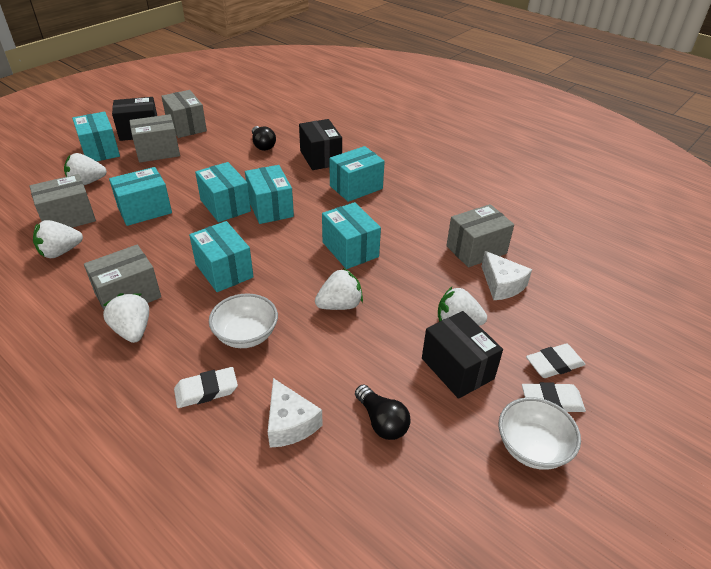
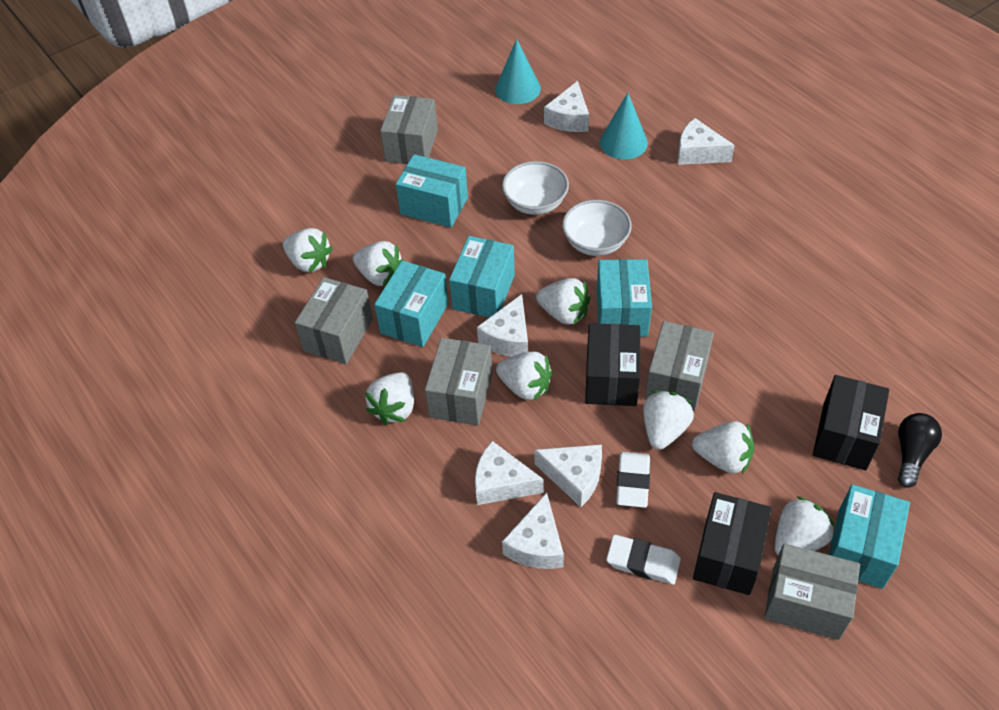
black light bulb: [252,126,276,151] [355,385,411,440] = 2 -> [898,413,942,488] = 1
turquoise box: [72,112,120,161] [109,167,172,226] [189,221,254,292] [195,162,251,222] [245,165,294,224] [322,202,381,269] [329,146,385,202] = 7 -> [374,260,449,347] [396,154,468,227] [449,236,515,318] [597,259,652,337] [829,484,910,589] = 5
turquoise cone: none = 0 -> [495,39,541,104] [600,93,648,159] = 2
white cheese: [268,378,323,448] [481,251,532,300] = 2 -> [475,441,543,505] [477,294,528,357] [502,493,564,569] [534,445,602,507] [544,81,589,132] [677,118,735,165] = 6
white eraser: [174,367,238,408] [522,382,586,412] [526,343,585,378] = 3 -> [606,535,681,584] [616,452,650,508] = 2
white strawberry: [33,220,83,258] [64,153,107,185] [103,293,149,343] [315,268,363,310] [438,287,487,326] = 5 -> [283,228,333,273] [353,241,404,286] [365,372,414,425] [496,351,553,401] [536,278,590,325] [643,390,694,450] [692,421,754,474] [775,496,835,555] = 8

